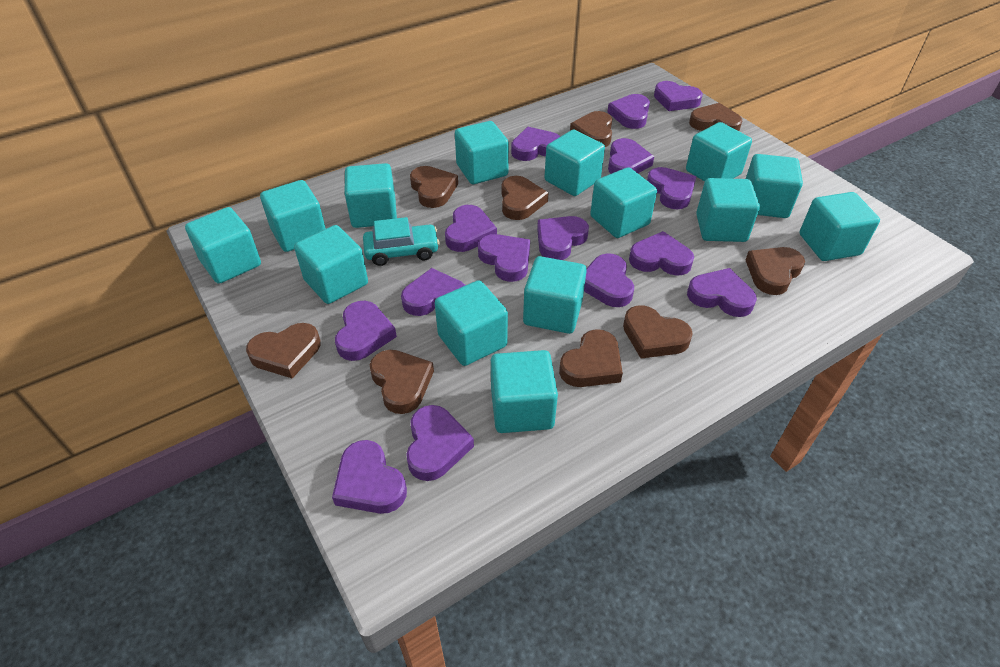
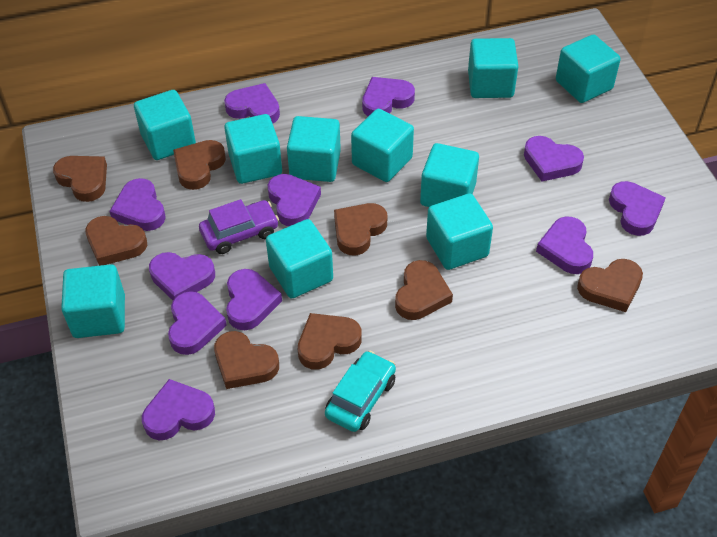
brown heart: [246,323,321,378] [370,350,434,414] [410,166,458,208] [501,176,548,220] [559,329,623,387] [570,111,612,147] [623,305,693,359] [689,103,742,131] [746,247,805,295] = 9 -> [53,156,107,202] [85,216,147,266] [173,140,226,190] [214,331,279,389] [298,313,362,370] [334,203,387,255] [395,260,453,320] [577,259,643,312] = 8
purple car: none = 0 -> [199,199,279,254] = 1
purple heart: [332,440,407,514] [335,301,397,361] [401,268,465,316] [406,405,474,481] [445,205,497,252] [478,234,530,282] [511,127,560,161] [537,216,589,260] [584,253,634,307] [608,94,650,129] [608,138,654,174] [629,231,694,275] [647,167,696,209] [654,81,703,111] [687,268,757,317] = 15 -> [109,178,166,231] [142,379,215,440] [149,252,215,300] [168,291,227,355] [224,83,280,123] [226,269,282,330] [268,174,321,226] [362,77,415,116] [524,136,584,181] [536,216,593,274] [609,181,666,236] = 11
turquoise cube: [185,207,261,284] [260,180,326,252] [294,225,368,304] [345,163,397,228] [435,280,508,366] [455,121,509,184] [491,350,558,433] [523,256,587,334] [545,129,605,196] [590,167,657,238] [686,122,752,182] [696,178,760,242] [746,154,803,218] [799,192,880,261] = 14 -> [61,264,125,338] [134,90,196,160] [224,114,282,184] [266,219,333,298] [287,116,341,182] [351,109,414,182] [420,143,479,207] [426,193,493,270] [468,38,518,98] [556,34,621,103] = 10

